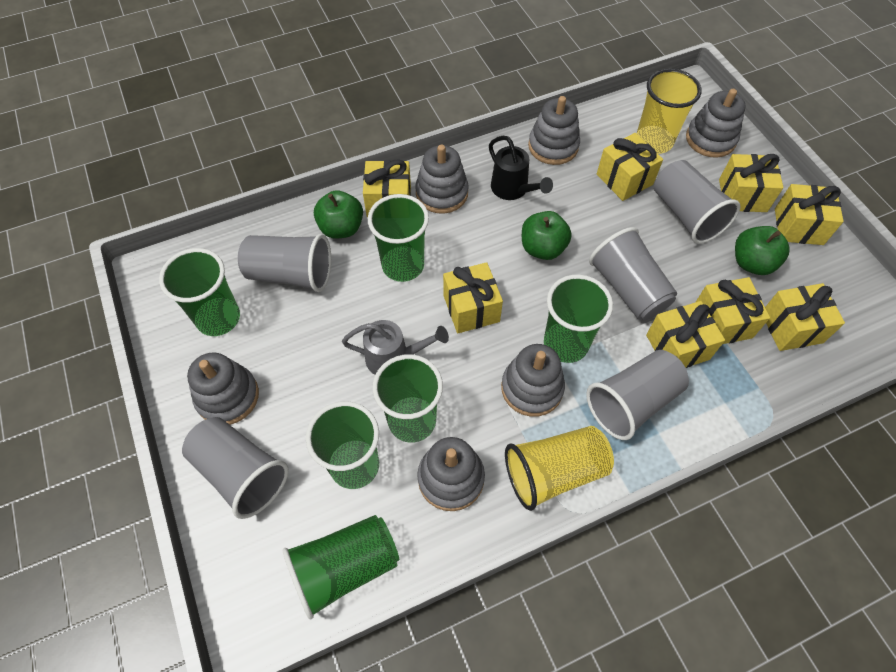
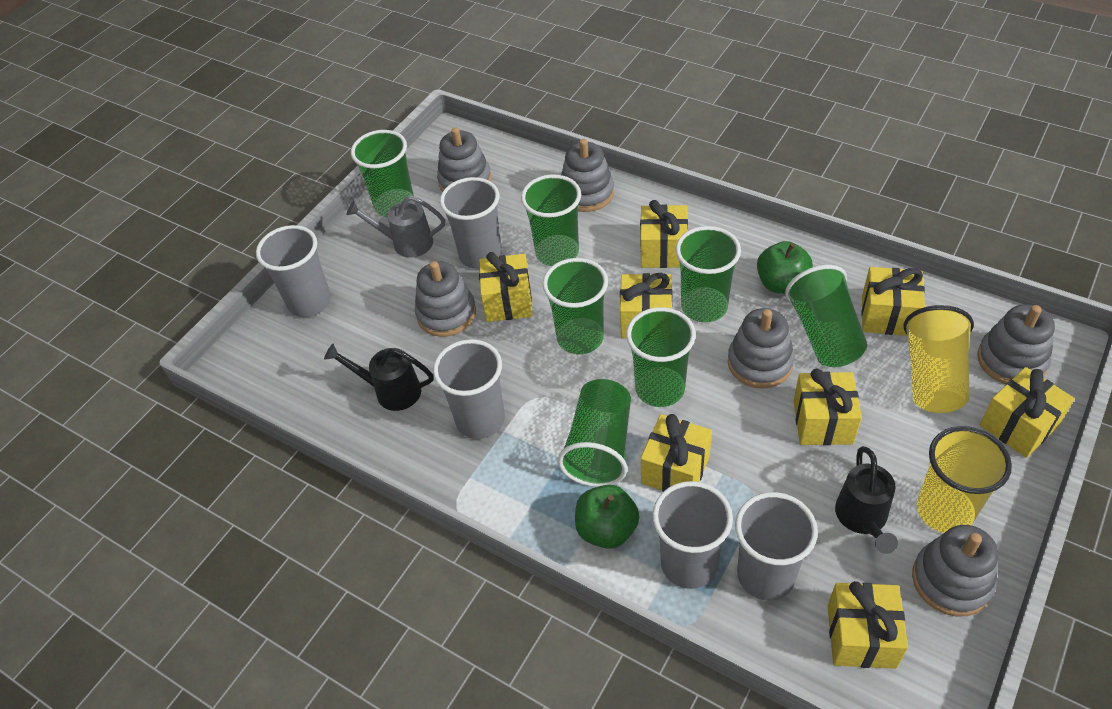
black watering can: [489,136,553,200] = 1 -> [324,344,434,411] [835,446,898,554] = 2
green apple: [314,190,363,239] [522,211,572,260] [735,226,790,275] = 3 -> [575,485,639,549] [757,241,813,294] = 2
green cup: [159,248,240,336] [283,515,399,620] [306,401,379,489] [368,194,429,282] [372,354,443,443] [544,275,613,363] = 6 -> [351,130,414,217] [521,175,581,266] [543,258,608,355] [558,379,631,487] [626,307,696,407] [676,226,741,322] [785,265,868,367] = 7

